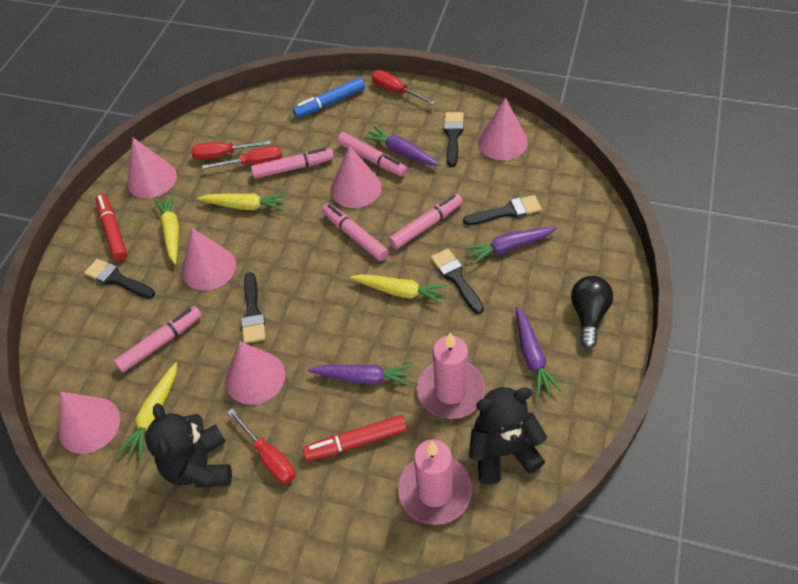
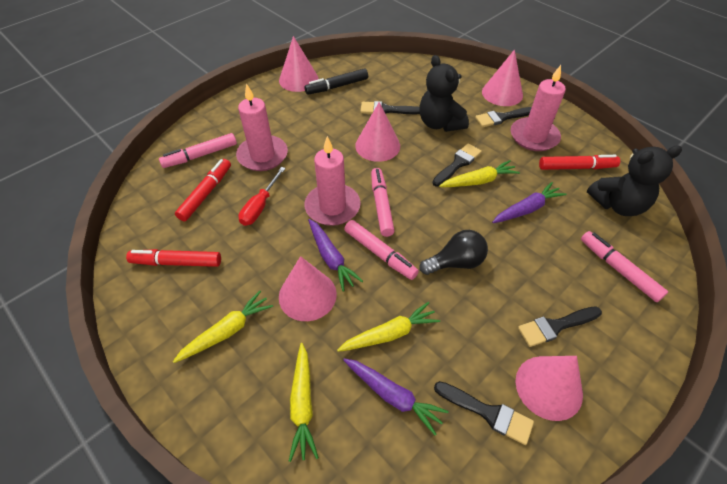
black marker: none = 0 -> [304,68,368,95] = 1
blue marker: [293,78,365,118] = 1 -> none = 0
pink candle: [398,439,472,525] [417,333,485,419] = 2 -> [236,83,288,171] [304,136,361,226] [511,65,566,151] = 3
pink cone: [59,391,120,454] [127,138,177,198] [182,228,236,291] [226,341,285,405] [331,146,382,208] [478,98,528,160] = 6 -> [279,36,319,92] [279,256,337,321] [355,102,400,162] [482,50,523,106] [516,356,583,421] = 5
pink marker: [114,306,202,373] [251,147,334,179] [322,203,389,261] [337,132,407,177] [388,194,463,249] = 5 -> [159,133,237,168] [344,220,419,280] [371,168,395,237] [581,231,668,302] = 4
purple carrot: [308,364,413,386] [363,126,440,166] [464,227,557,264] [516,306,562,397] = 4 -> [308,219,363,292] [343,358,449,435] [492,182,566,223] = 3
red marker: [96,194,127,261] [303,415,407,461] = 2 -> [126,249,221,267] [175,159,231,221] [539,155,620,170] = 3
red screwdriver: [191,141,271,160] [202,146,282,169] [227,409,295,484] [372,70,435,105] = 4 -> [239,167,286,226] = 1

